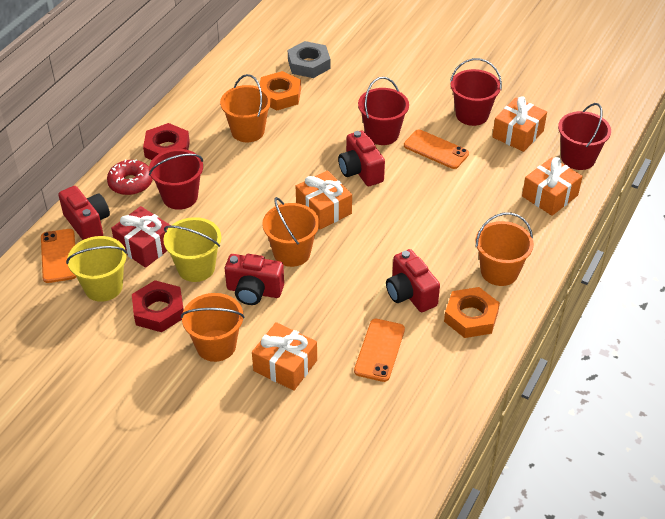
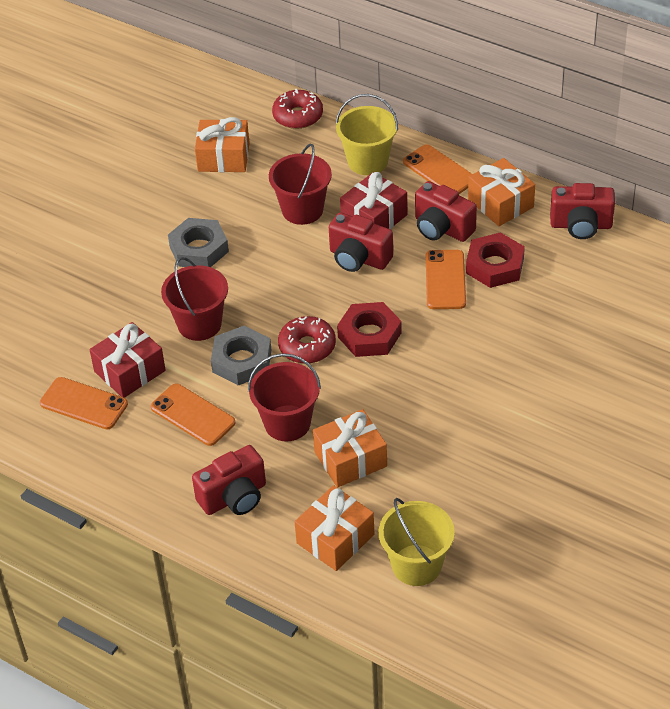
grey nut: [288,41,330,78] = 1 -> [168,218,229,267] [211,325,271,386] = 2
orange bucket: [181,293,245,362] [220,74,271,142] [262,197,319,267] [476,212,534,286] = 4 -> none = 0
orange nut: [260,71,301,110] [444,287,500,338] = 2 -> none = 0
orange phone: [41,229,76,283] [354,319,405,382] [404,130,469,169] = 3 -> [40,377,128,429] [151,384,236,446] [403,144,472,194] [426,250,466,309] = 4
red bucket: [149,149,203,210] [358,77,409,145] [450,58,502,126] [558,103,611,170] = 4 -> [161,257,228,341] [248,353,321,441] [269,144,332,225] = 3
red donut: [107,159,153,195] = 1 -> [272,89,323,129] [278,316,336,364] = 2
red gift: [111,206,170,268] = 1 -> [89,322,166,398] [340,172,407,229] = 2

